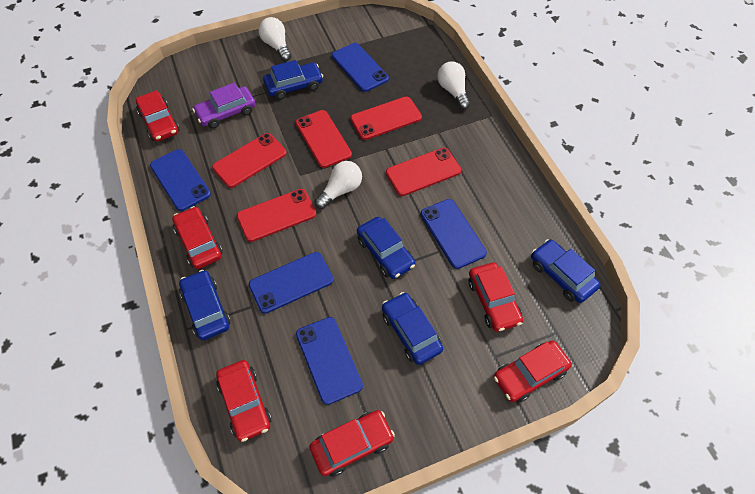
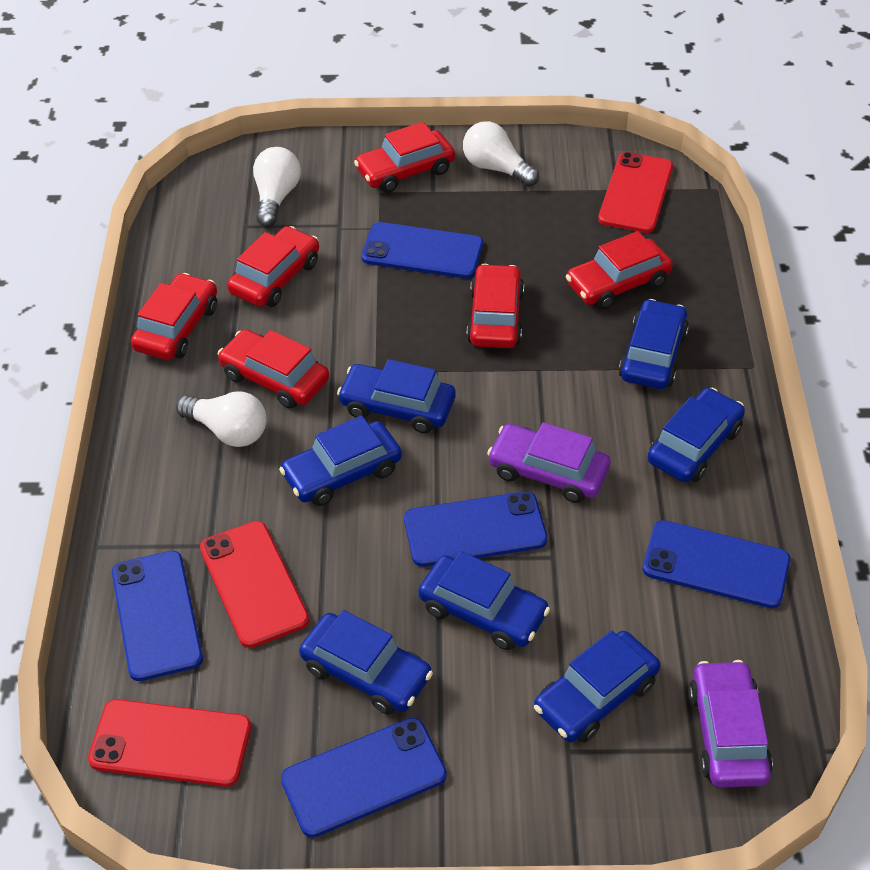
blue car: [179,270,231,341] [263,60,323,100] [357,217,415,279] [382,292,443,365] [531,239,601,303] = 5 -> [279,415,402,506] [299,610,433,715] [337,359,456,434] [418,551,550,650] [534,630,660,743] [619,299,689,389] [647,388,745,482] = 7
purple car: [192,83,256,129] = 1 -> [487,422,611,503] [688,660,773,787] = 2
red phone: [212,133,287,188] [237,189,316,242] [296,110,352,168] [350,97,422,140] [386,148,461,196] = 5 -> [88,699,251,787] [200,521,309,648] [598,152,673,233] = 3

